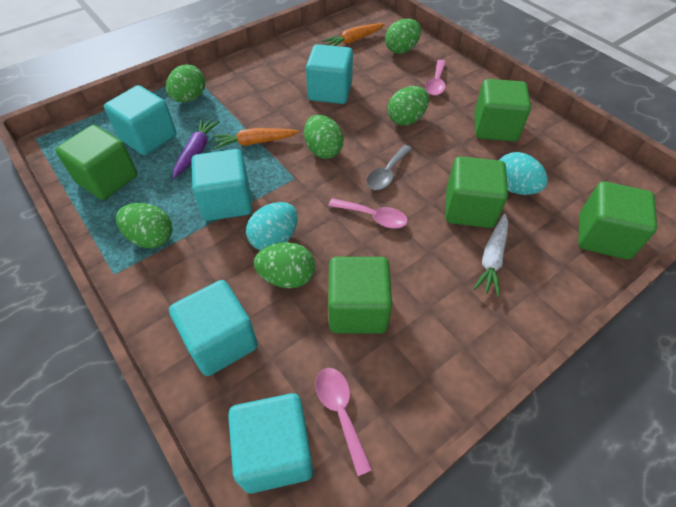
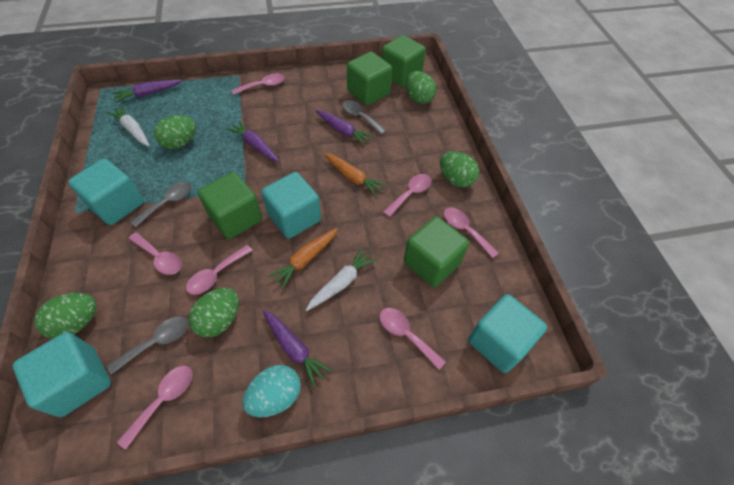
green cube: [55,125,138,200] [328,257,392,334] [445,156,508,228] [474,79,531,142] [578,181,657,260] = 5 -> [198,172,262,239] [347,52,392,105] [381,35,426,87] [404,216,469,287] = 4
green egg: [116,203,173,248] [166,64,205,102] [254,242,315,288] [304,115,344,159] [385,19,421,54] [388,86,429,126] = 6 -> [34,293,96,339] [154,115,196,149] [189,288,239,338] [406,71,436,104] [440,151,479,188] = 5
grey spoon: [366,145,412,190] = 1 -> [107,316,189,375] [131,182,192,227] [342,100,386,135] = 3
pink spoon: [315,368,372,476] [328,198,408,228] [425,60,446,96] = 3 -> [117,366,192,450] [129,232,182,275] [186,245,253,295] [231,74,285,95] [379,308,446,370] [383,174,431,217] [444,208,499,258] = 7
purple carrot: [173,118,220,179] = 1 -> [113,80,182,103] [226,121,279,162] [262,309,332,388] [315,110,374,146] = 4
turquoise cube: [104,85,176,155] [169,280,258,376] [191,149,252,221] [228,393,313,493] [306,44,353,104] = 5 -> [13,332,111,417] [68,159,144,225] [261,172,321,239] [468,294,547,373] = 4
turquoise egg: [246,202,298,251] [499,152,548,195] = 2 -> [242,365,301,417] = 1
white carrot: [473,214,508,297] = 1 -> [107,105,150,147] [306,247,377,311] = 2

